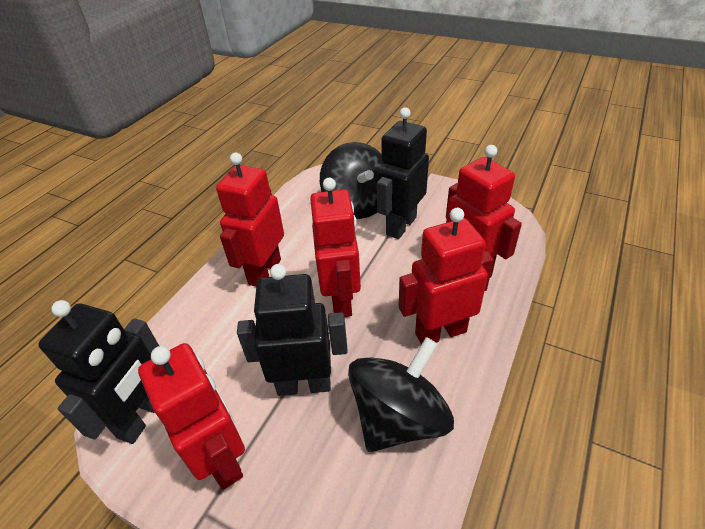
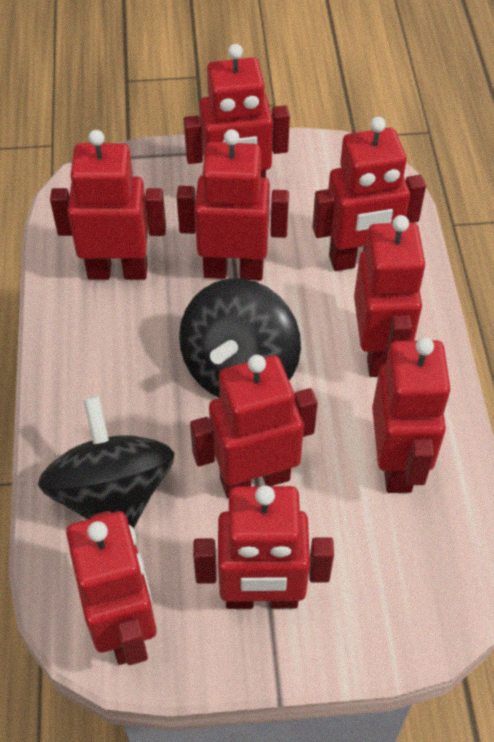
black robot: [38,300,159,444] [237,264,348,396] [377,107,429,239] = 3 -> none = 0
red robot: [138,343,245,490] [216,153,284,287] [310,178,361,317] [399,208,494,345] [446,145,522,278] = 5 -> [50,130,166,280] [66,511,156,665] [177,129,289,280] [184,44,290,178] [190,355,318,499] [193,485,334,609] [312,117,426,271] [354,215,426,377] [372,337,451,493] = 9

